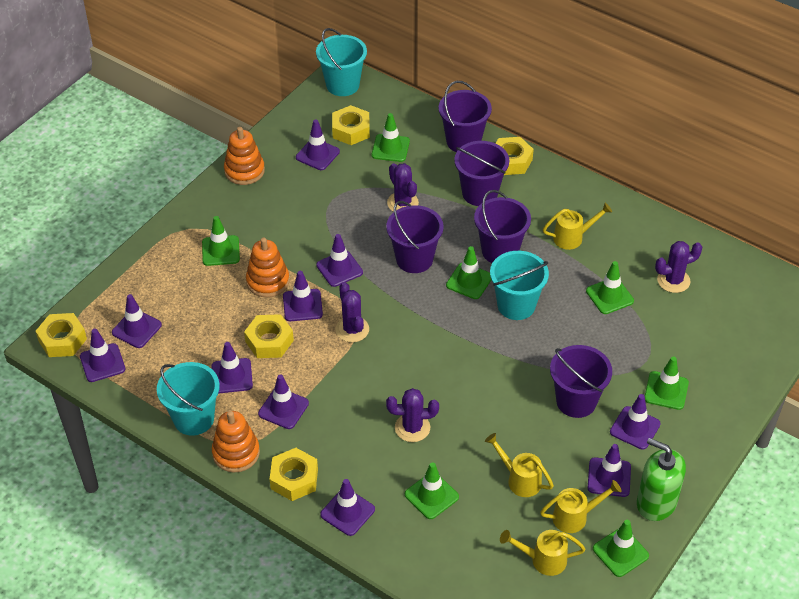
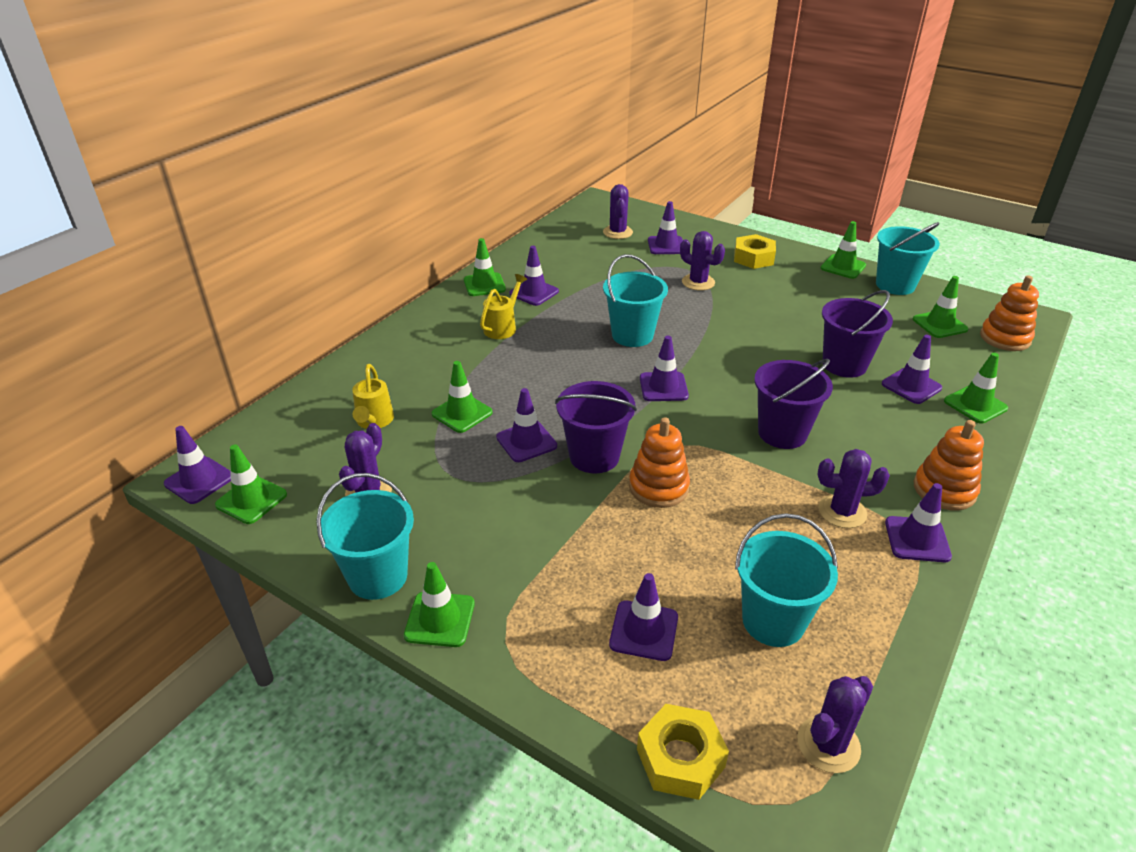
green soap dispenser: [637,438,686,521] = 1 -> none = 0
purple bucket: [386,201,443,273] [439,81,492,152] [454,141,509,206] [474,190,531,263] [550,345,612,418] = 5 -> [555,381,637,473] [754,359,833,449] [822,290,893,378] = 3
purple cactus: [336,282,369,342] [386,388,439,442] [387,163,419,212] [655,241,702,293] = 4 -> [339,423,392,496] [603,184,633,239] [680,231,725,290] [798,676,873,773] [817,449,890,528] = 5
purple traffic cone: [80,329,126,382] [112,294,162,348] [212,342,253,393] [258,374,309,429] [283,271,323,321] [296,119,340,170] [316,234,363,287] [320,479,375,536] [588,444,631,497] [610,394,661,450] = 10 -> [164,426,231,504] [496,388,557,462] [509,246,559,306] [609,573,678,661] [640,336,689,401] [648,201,683,254] [882,335,942,404] [885,483,952,562] = 8
turquoise bucket: [157,362,220,436] [316,28,367,96] [490,251,549,320] = 3 -> [316,473,414,600] [603,254,668,347] [735,513,838,647] [876,222,940,295] = 4
yellow nut: [36,313,87,357] [244,314,294,358] [270,448,318,501] [332,105,370,145] [495,137,534,175] = 5 -> [637,704,729,800] [734,234,776,269] = 2
yellow watering can: [485,433,554,497] [500,530,586,576] [540,480,622,533] [543,203,612,250] = 4 -> [352,364,394,429] [480,274,527,339] = 2

